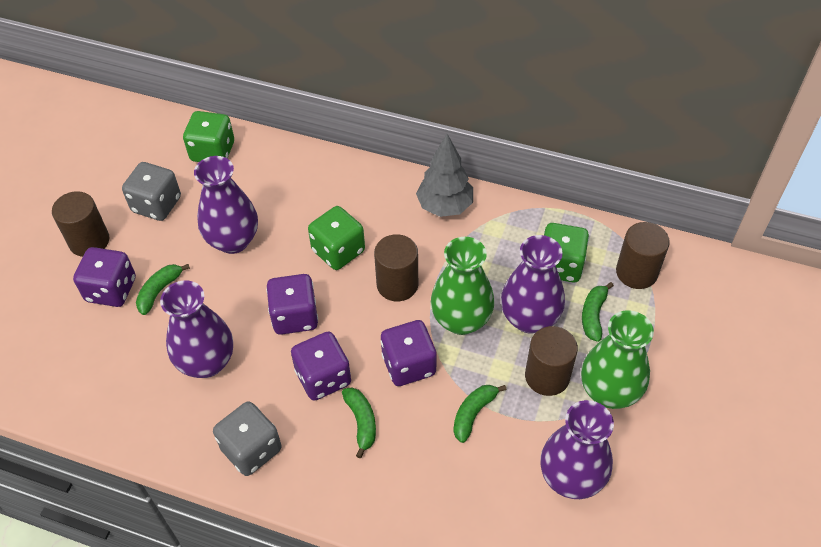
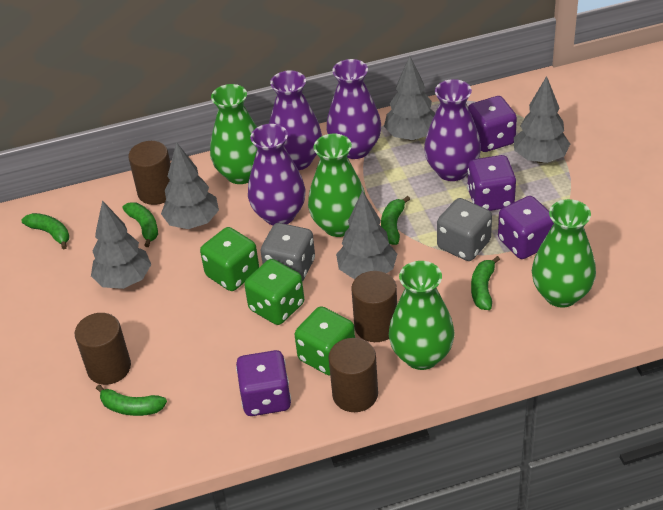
green banana: [136,264,190,315] [342,387,376,458] [453,385,507,443] [582,282,614,342] = 4 -> [22,213,69,250] [96,385,167,416] [123,203,158,247] [381,196,410,245] [471,256,500,310] = 5
green vase: [431,237,494,335] [581,310,654,409] = 2 -> [210,84,258,184] [308,134,365,237] [389,261,454,370] [532,199,596,308] = 4
grey tree: [416,134,473,217] = 1 -> [91,200,151,289] [161,142,219,229] [336,191,397,279] [384,56,435,141] [514,76,570,163] = 5

